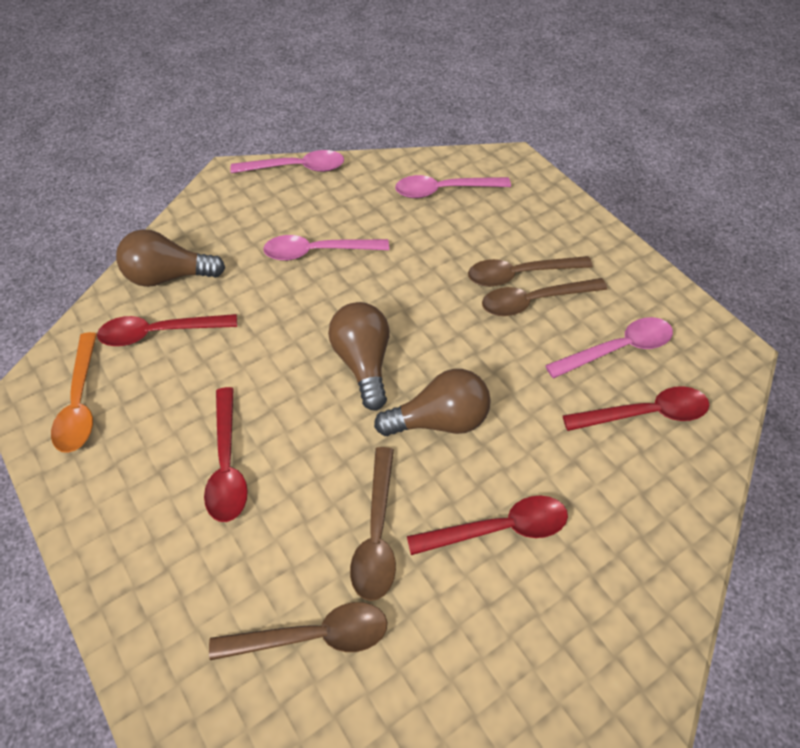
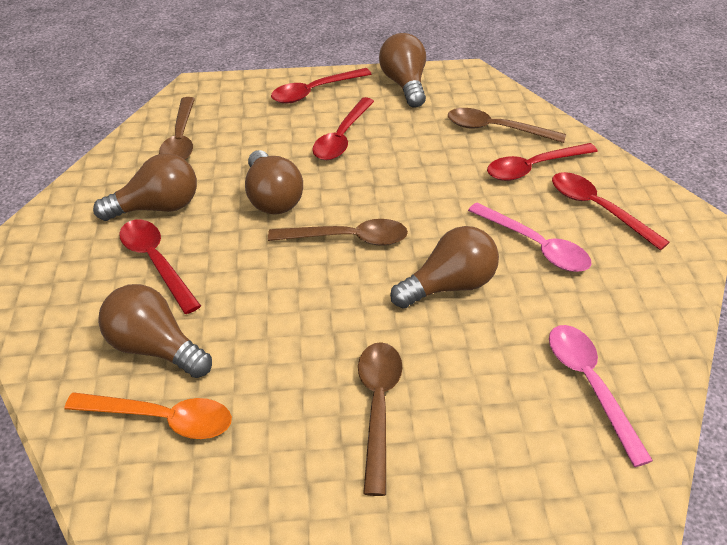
brown light bulb: [116,229,225,287] [328,302,389,411] [374,369,491,436] = 3 -> [93,153,197,221] [98,284,212,378] [245,150,303,215] [379,33,426,108] [390,226,499,308] = 5
pink spoon: [230,150,344,173] [263,235,389,261] [395,175,511,198] [545,317,673,379] = 4 -> [468,203,591,272] [549,325,653,467] = 2
red spoon: [97,314,237,346] [204,387,248,522] [407,496,568,555] [563,386,709,431] = 4 -> [119,220,201,314] [271,68,371,103] [312,97,374,160] [487,143,598,181] [552,172,670,250] = 5

